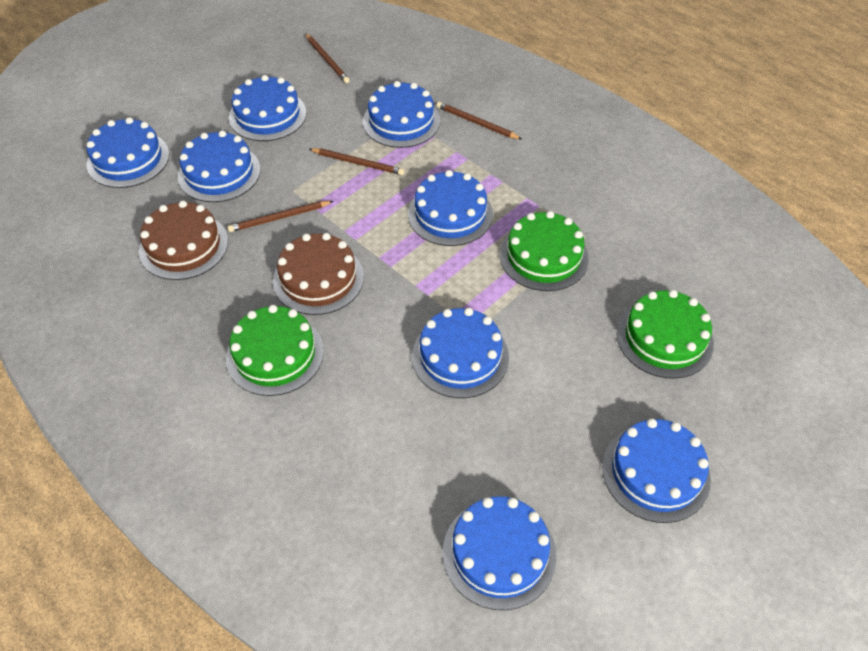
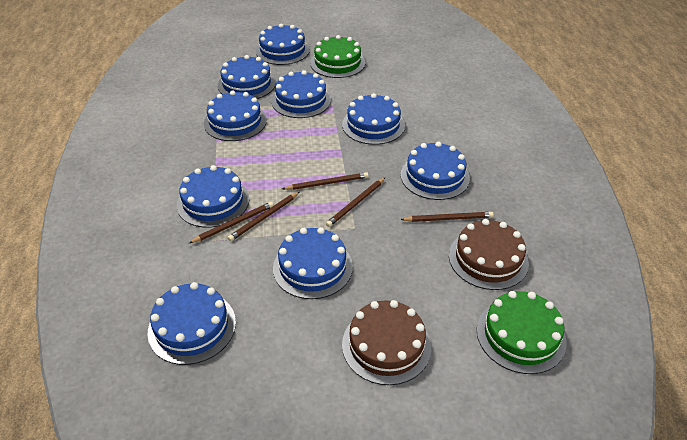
blue cake: [87,117,169,188] [178,131,260,202] [229,75,306,141] [363,81,440,148] [408,170,493,246] [412,308,509,398] [443,496,557,610] [602,419,711,523] = 8 -> [147,282,236,365] [177,165,249,228] [204,91,267,141] [218,55,276,99] [256,24,310,65] [271,70,331,118] [273,227,353,299] [342,93,405,145] [401,142,470,200] = 9
brown pencil: [227,201,333,232] [305,33,350,83] [310,148,404,175] [437,102,522,139] = 4 -> [189,202,274,243] [228,192,299,241] [282,172,369,190] [326,177,386,227] [400,212,494,222] = 5
green cake: [226,305,324,396] [500,211,589,291] [617,290,714,379] = 3 -> [310,35,365,78] [477,291,567,374] = 2

